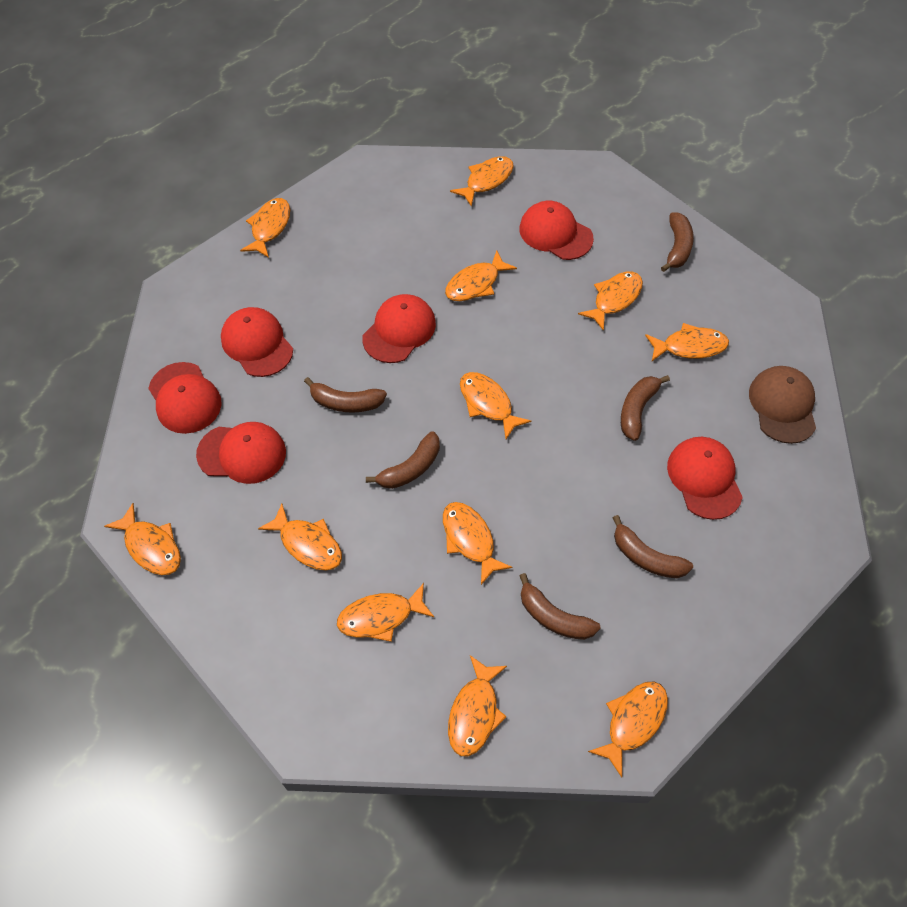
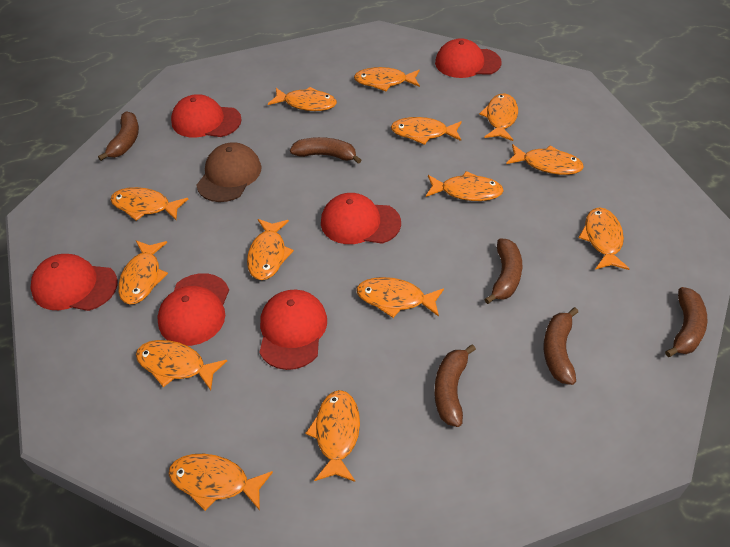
orange fish: [104,503,181,575] [240,198,290,258] [258,504,342,570] [337,583,434,642] [443,502,512,585] [445,250,517,301] [448,655,507,756] [450,156,514,207] [460,372,531,439] [578,271,643,331] [588,681,668,778] [645,323,729,361] = 12 -> [110,187,188,221] [118,240,168,305] [136,340,227,390] [168,454,273,511] [247,219,294,280] [268,87,337,111] [305,390,360,482] [354,67,420,91] [356,277,444,318] [391,117,462,145] [426,171,504,201] [479,93,518,141] [506,144,584,175] [579,207,630,270] = 14

